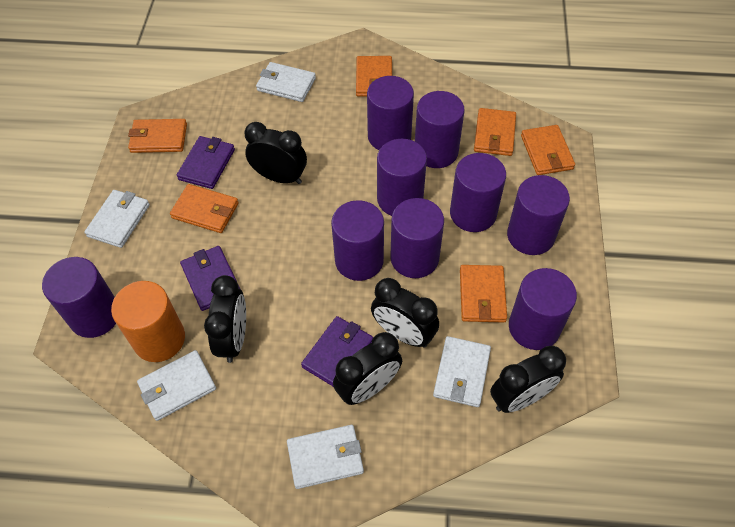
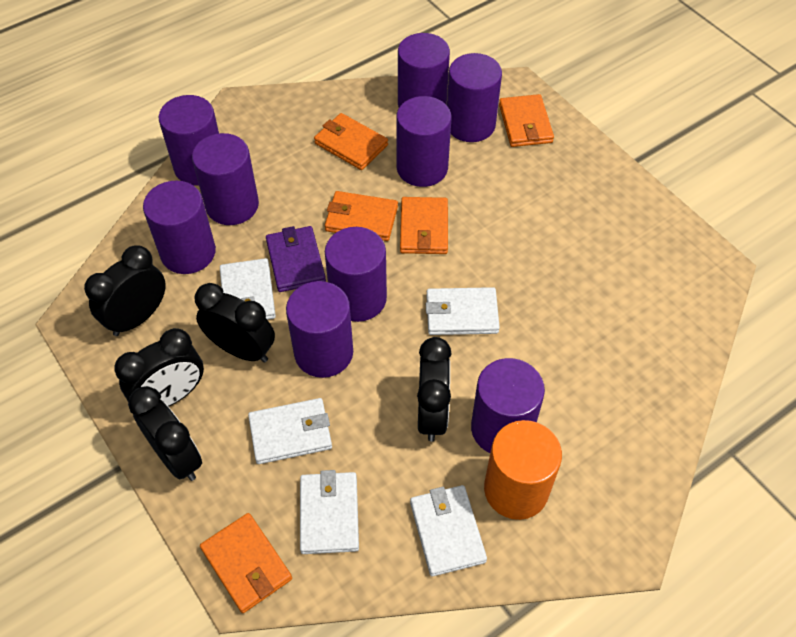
orange wallet: [128,119,187,153] [170,184,239,233] [356,56,392,97] [460,265,507,322] [474,108,516,156] [521,125,575,175] = 6 -> [200,513,292,613] [314,113,388,170] [325,191,398,241] [400,197,448,254] [499,94,554,147] = 5
purple wallet: [177,136,235,189] [180,246,240,311] [301,316,373,387] = 3 -> [266,226,326,292] = 1

